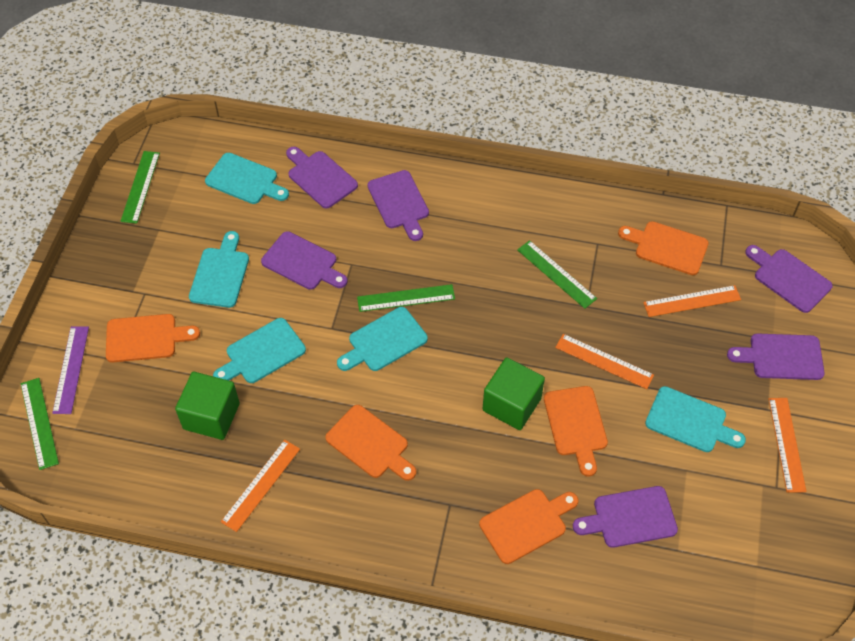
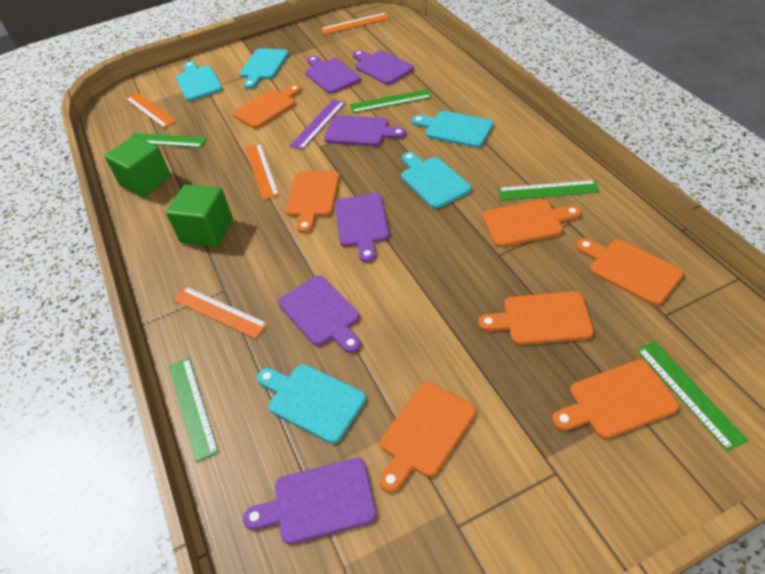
green ruler: [21,378,59,470] [120,151,160,224] [357,284,455,312] [517,240,597,309] = 4 -> [130,133,207,148] [169,358,219,462] [350,89,432,113] [498,180,600,201] [637,341,748,452] = 5
orange cutting board: [106,314,200,363] [325,405,416,481] [479,489,578,564] [544,386,608,476] [618,221,709,275] = 5 -> [233,84,301,128] [286,171,340,234] [379,382,476,493] [478,291,594,345] [483,199,581,247] [552,360,679,439] [576,238,684,306] = 7

